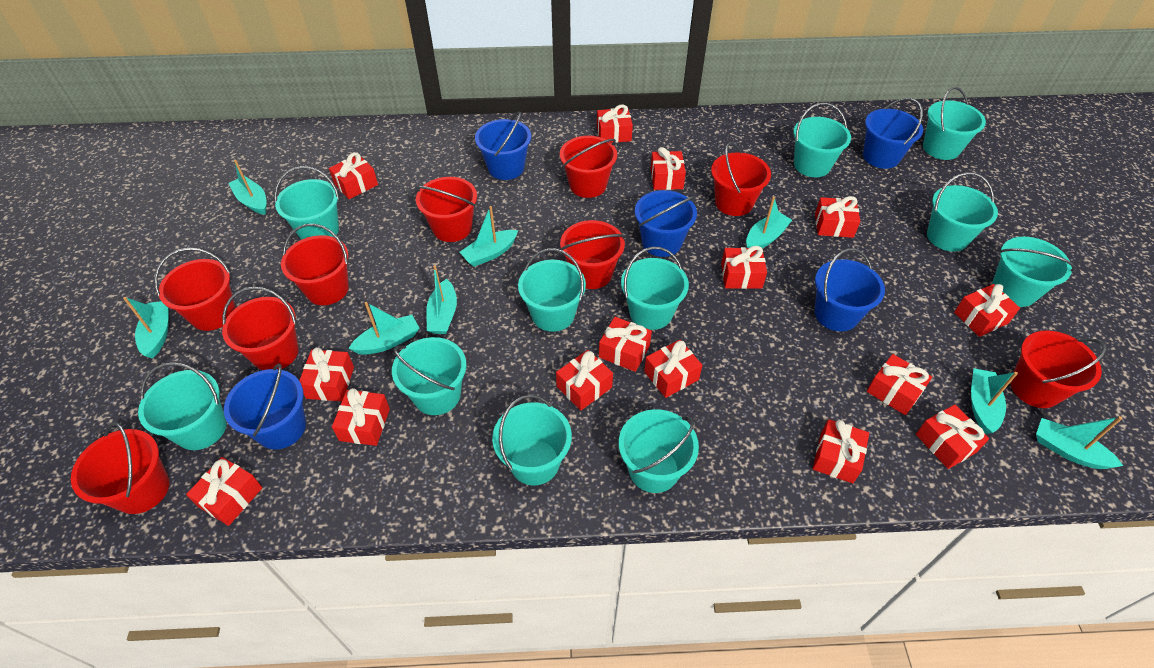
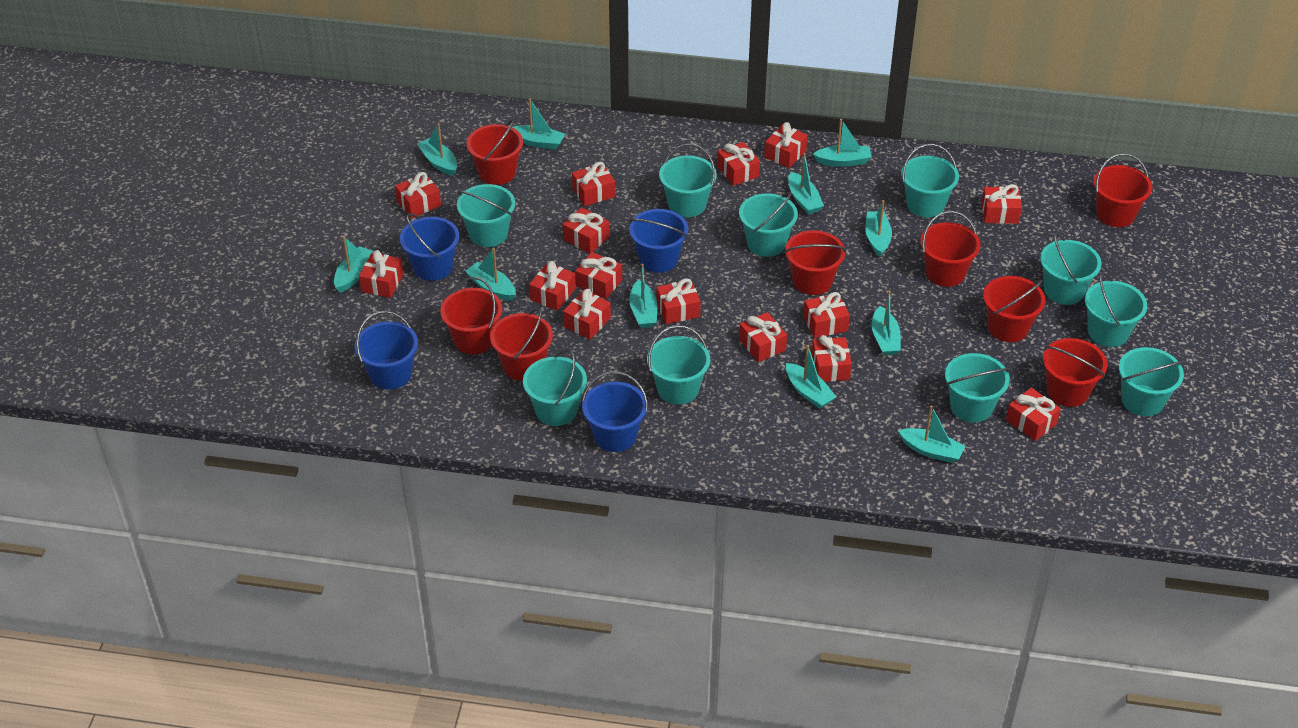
blue bucket: [224,363,306,450] [475,111,531,180] [635,190,697,257] [815,248,885,332] [863,98,923,169] = 5 -> [355,311,418,390] [400,213,459,281] [582,371,648,452] [629,209,688,273] = 4
red bucket: [71,422,169,514] [155,248,235,331] [222,286,299,370] [281,224,349,305] [415,177,477,242] [560,136,617,198] [560,220,625,289] [711,142,771,216] [1010,331,1106,408] = 9 -> [440,277,502,354] [467,119,523,185] [490,308,553,381] [784,230,846,295] [920,211,981,287] [983,276,1045,342] [1043,338,1107,407] [1094,153,1152,227] = 8
turquoise boat: [123,297,169,359] [228,160,267,215] [348,302,419,355] [426,265,457,334] [460,206,518,267] [746,197,792,248] [971,368,1018,434] [1036,416,1123,469] = 8 -> [334,236,374,293] [417,123,457,176] [465,248,516,301] [512,99,565,150] [629,264,657,328] [786,345,836,409] [788,153,824,215] [813,119,872,167] [865,200,892,257] [872,290,901,356] [898,405,965,463] = 11
turquoise bucket: [138,362,227,450] [274,166,339,240] [392,337,466,415] [492,395,572,485] [518,249,586,332] [619,409,699,493] [621,247,689,330] [793,103,851,177] [923,87,986,160] [927,172,998,252] [992,237,1076,307] = 11 -> [457,184,515,247] [523,349,587,426] [647,325,710,405] [659,144,717,217] [739,192,798,257] [901,144,959,218] [945,353,1010,423] [1040,232,1102,305] [1085,273,1147,347] [1119,347,1185,416] = 10

